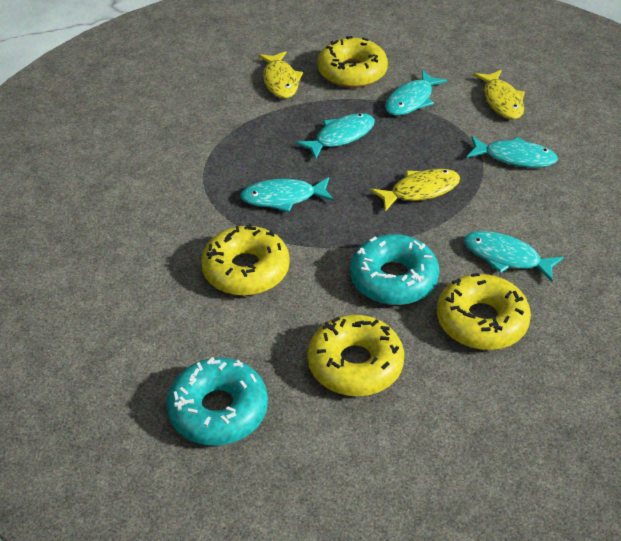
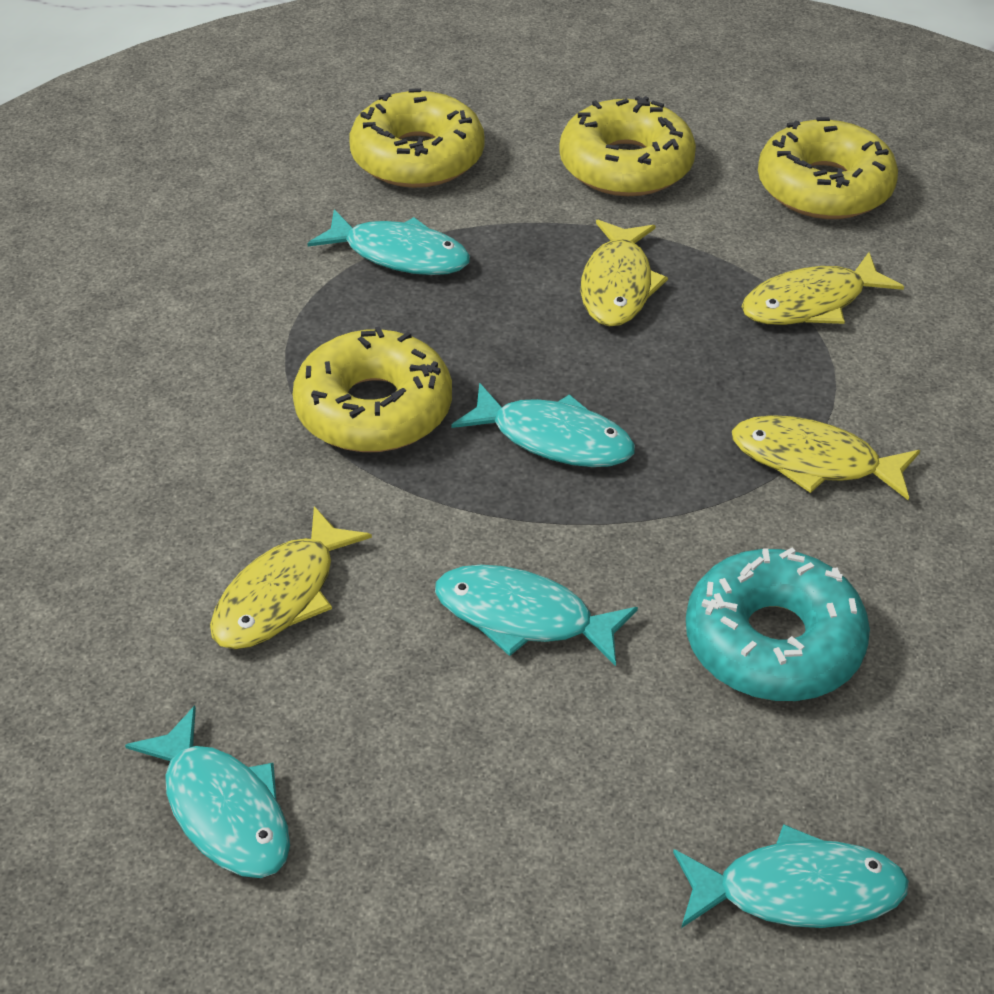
turquoise donut: [166,357,268,446] [350,234,439,305] = 2 -> [686,548,870,701] = 1
yellow fish: [258,51,303,99] [370,169,460,212] [473,70,525,120] = 3 -> [210,506,372,649] [581,220,668,326] [732,415,920,500] [741,252,904,325] = 4

